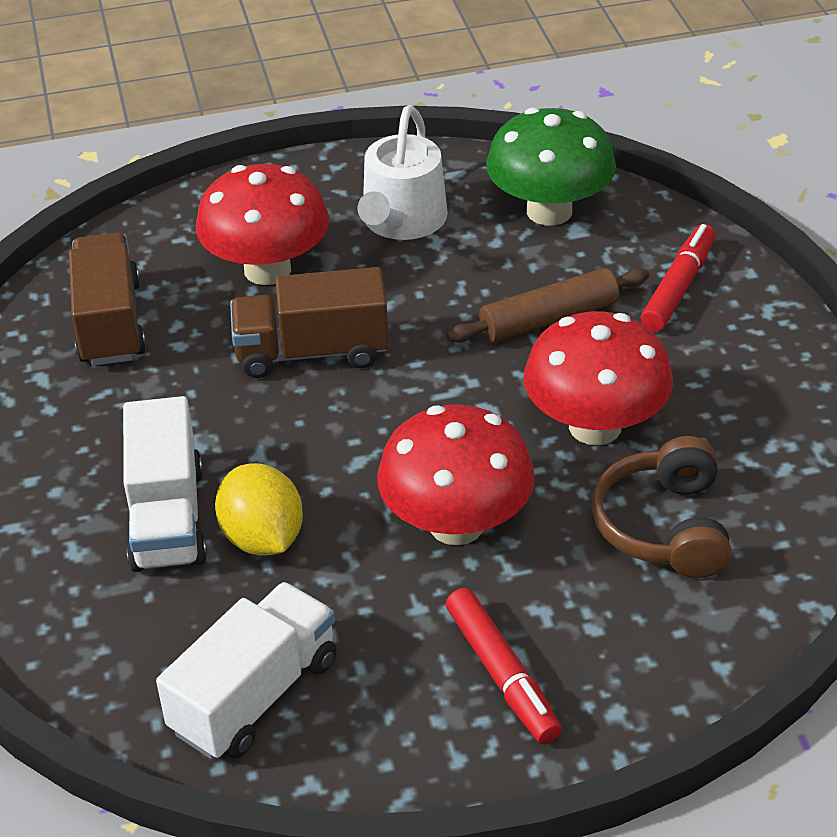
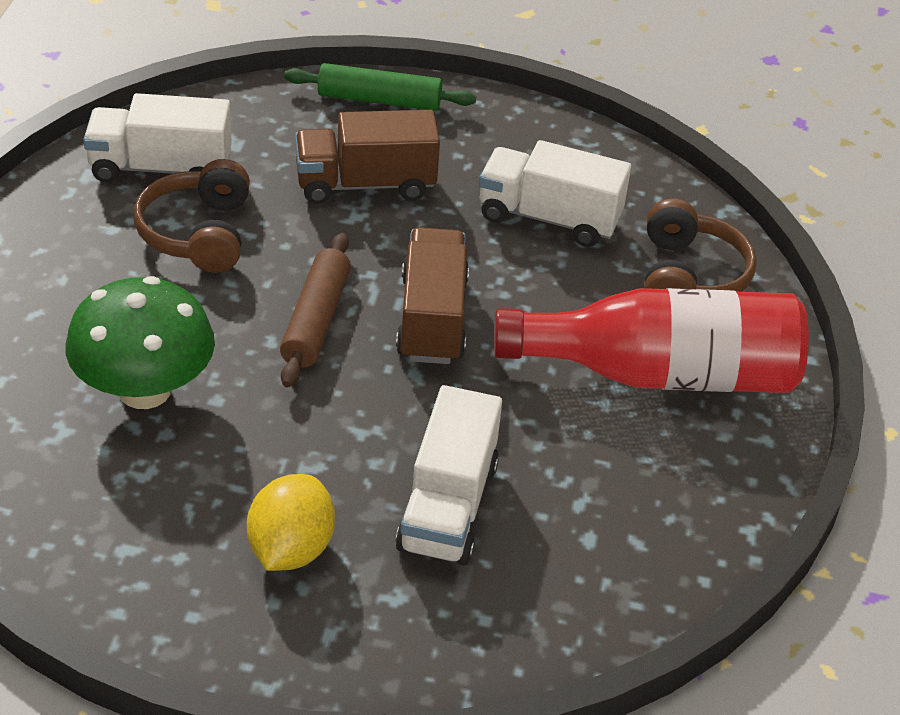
brown headphones: [592,436,731,578] = 1 -> [134,159,250,273] [644,198,757,292] = 2
green rolling pin: none = 0 -> [284,63,476,111] = 1
red bottle: none = 0 -> [494,288,809,393] = 1
red marker: [446,588,562,744] [641,224,716,332] = 2 -> none = 0
red mushroom: [196,164,329,285] [377,404,535,545] [524,311,673,445] = 3 -> none = 0
white truck: [123,396,207,572] [156,582,337,760] = 2 -> [83,93,232,183] [395,385,502,566] [479,140,631,247] = 3
white watering can: [358,105,448,240] = 1 -> none = 0

